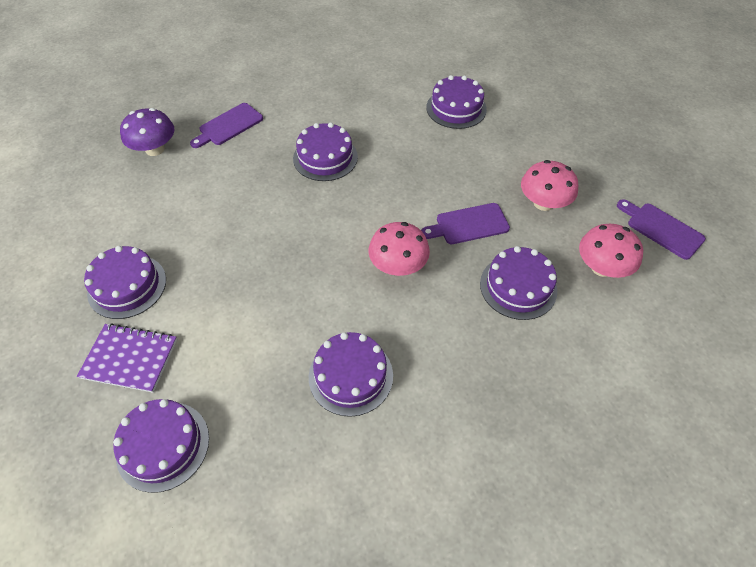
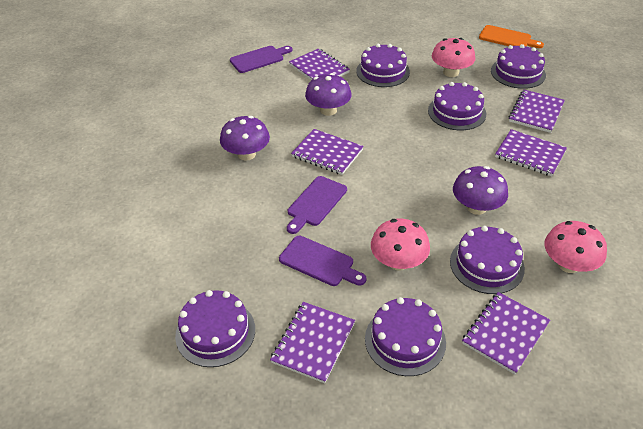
orange cutting board: none = 0 -> [479,25,544,48] = 1
purple mushroom: [120,108,174,156] = 1 -> [220,116,270,161] [305,73,351,116] [453,166,508,215] = 3
purple notebook: [77,323,177,393] = 1 -> [270,302,355,383] [289,48,350,80] [291,129,364,175] [462,292,550,374] [495,129,567,176] [509,90,565,133] = 6

